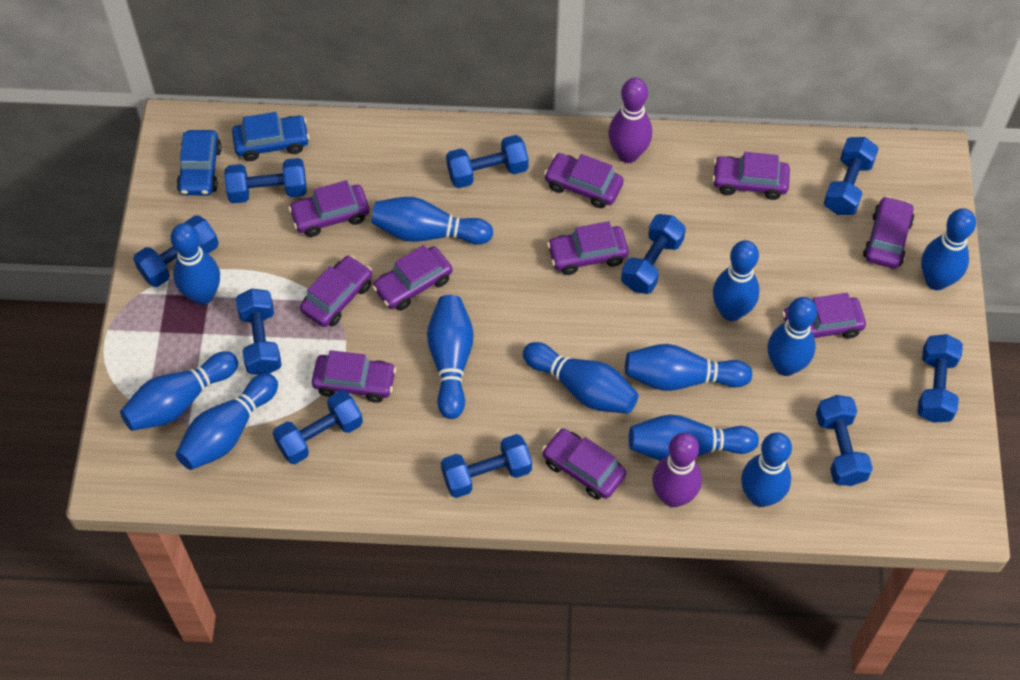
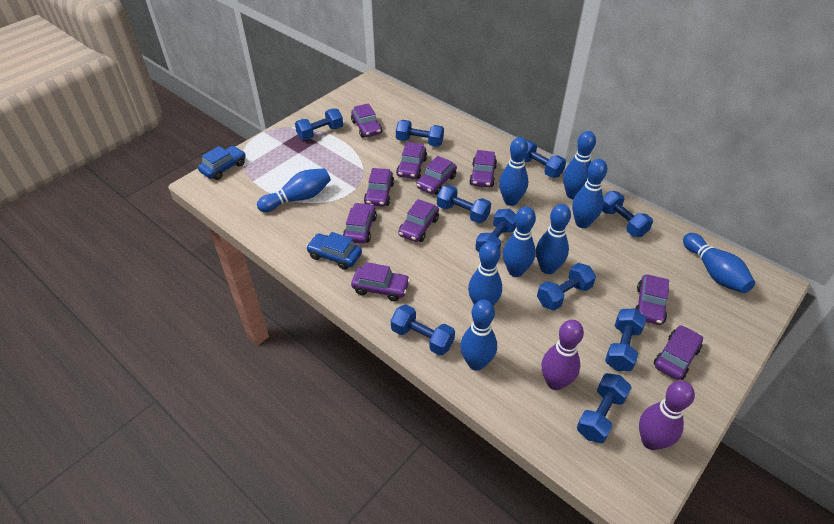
blue bowling pin: [120,351,238,431] [171,223,220,305] [176,373,278,470] [371,197,493,245] [427,295,474,419] [523,342,638,414] [625,344,752,391] [629,415,759,461] [713,240,760,321] [741,432,792,507] [768,297,817,376] [921,208,976,290] = 12 -> [257,168,331,212] [460,300,497,371] [468,241,502,306] [499,137,528,206] [503,207,536,277] [536,204,571,274] [563,131,596,199] [572,159,607,228] [683,233,755,293] = 9

